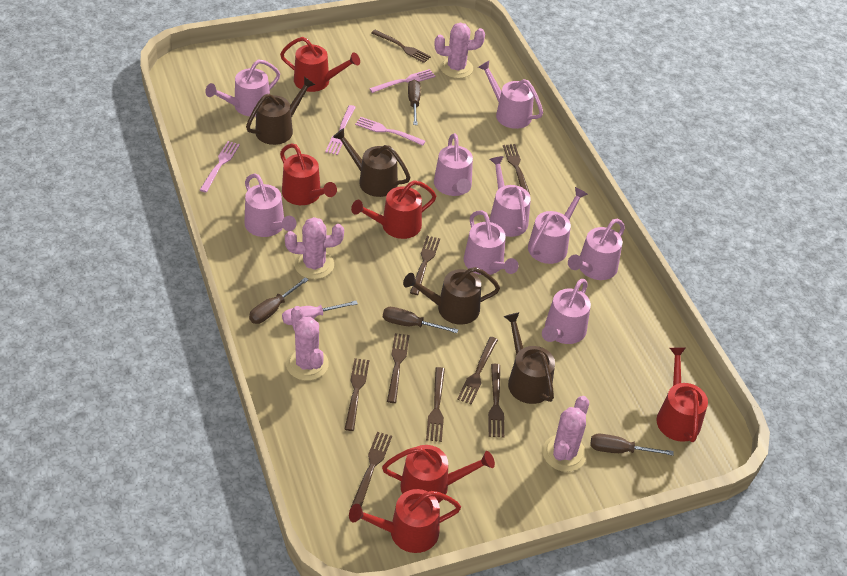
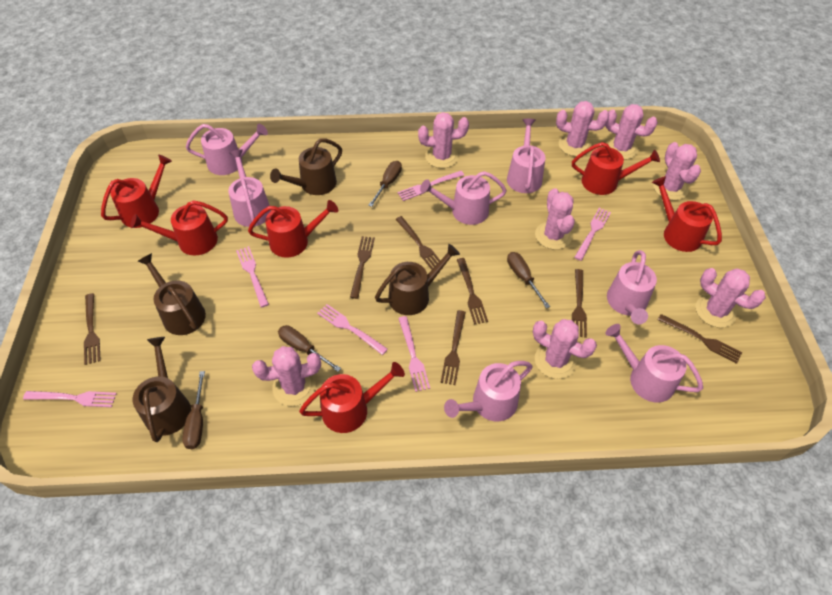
brown fork: [345,358,369,431] [351,432,392,507] [371,30,431,63] [387,333,409,403] [410,236,440,295] [426,367,445,442] [457,337,498,405] [488,364,504,438] [503,144,530,194] = 9 -> [84,293,101,365] [350,236,375,299] [395,216,440,270] [441,310,466,385] [457,258,488,325] [572,269,587,338] [658,314,742,364] = 7
pink cactus: [285,217,344,279] [286,306,329,381] [435,23,485,79] [543,396,589,472] = 4 -> [252,346,321,406] [418,112,469,168] [533,319,597,379] [535,188,575,250] [556,101,609,156] [605,104,658,160] [653,142,701,200] [696,268,766,328] = 8
pink fork: [200,141,240,193] [325,105,356,155] [355,117,426,146] [369,69,436,93] = 4 -> [23,391,117,407] [236,246,269,308] [317,304,388,355] [397,171,464,201] [398,316,430,392] [574,208,611,261] = 6
pink screwdriver: [282,301,358,325] = 1 -> none = 0
pink watering can: [205,59,280,117] [244,173,296,237] [434,133,473,196] [464,210,519,275] [478,61,543,129] [489,156,531,237] [528,187,588,264] [542,279,591,344] [568,219,625,280] = 9 -> [186,124,268,175] [228,149,271,227] [420,171,507,225] [444,361,532,421] [507,119,546,193] [605,324,703,403] [607,250,657,324] = 7

